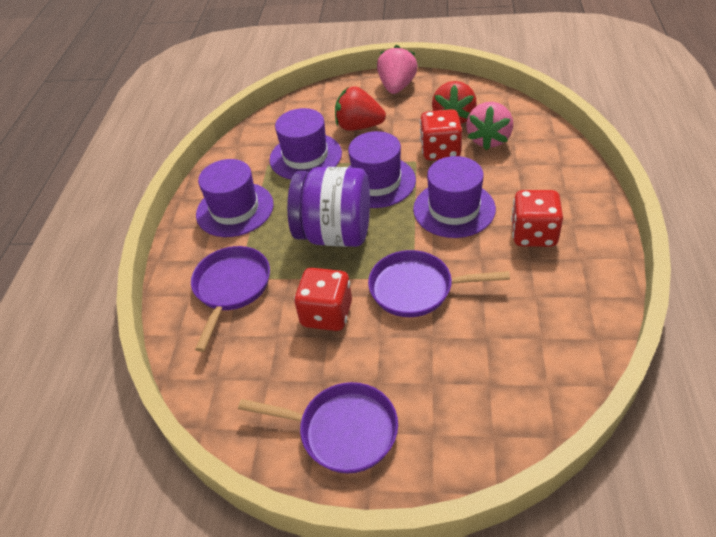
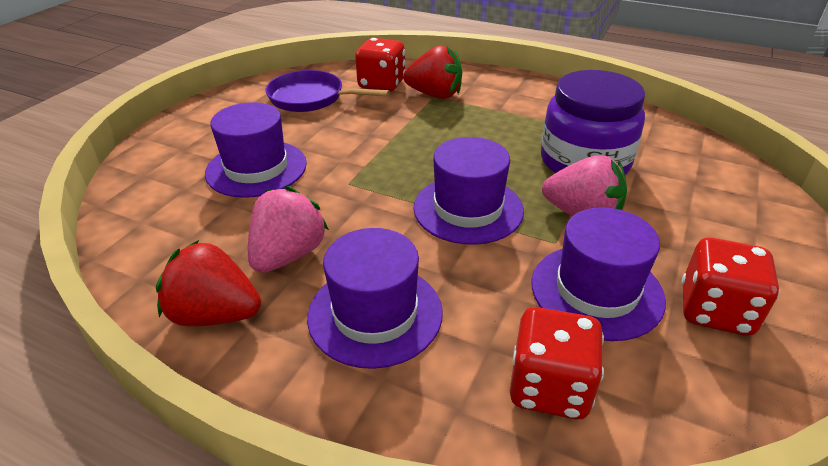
purple pan: [191,246,270,352] [238,382,398,474] [368,250,510,317] = 3 -> [265,70,390,112] = 1

